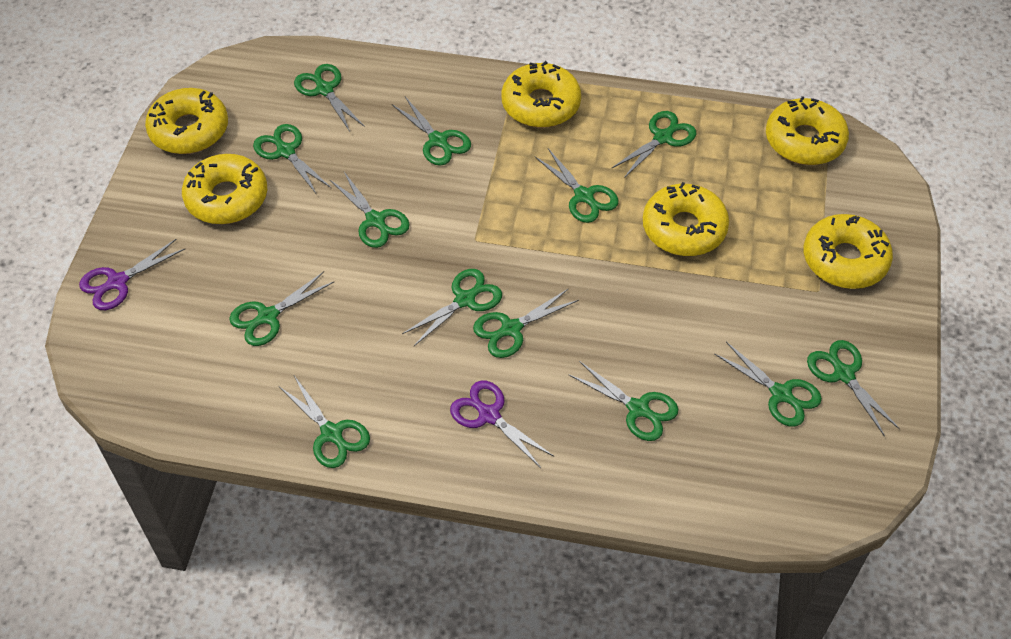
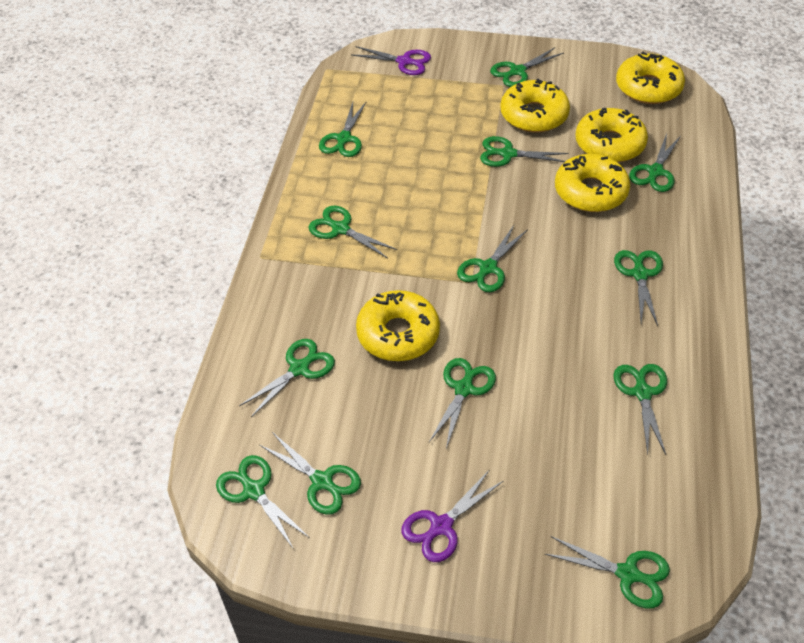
yellow donut: [145,88,228,154] [182,154,267,224] [501,61,581,127] [643,182,729,256] [766,96,849,165] [804,214,893,289] = 6 -> [356,290,440,361] [500,79,570,132] [555,154,630,212] [575,108,648,162] [616,52,685,104] = 5

